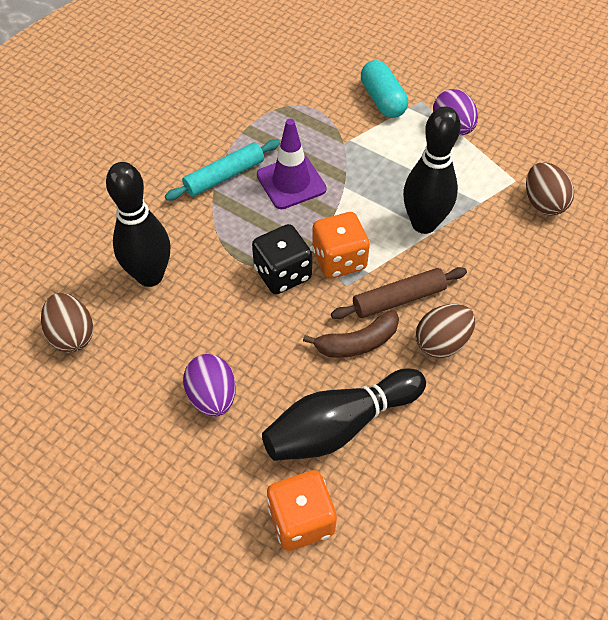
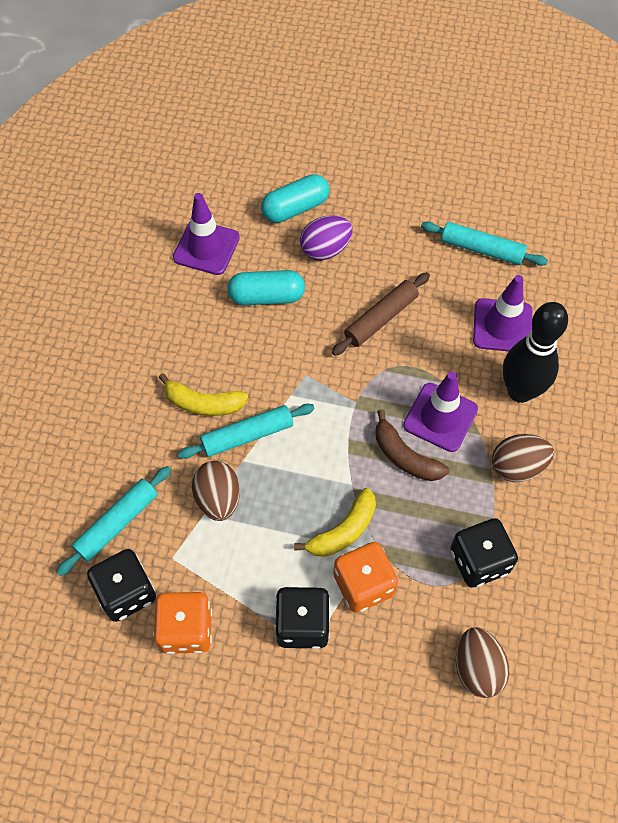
black bowling pin: [106,162,170,287] [262,368,426,461] [403,106,461,234] = 3 -> [503,302,568,403] = 1
black dice: [252,224,312,294] = 1 -> [87,549,156,622] [275,587,330,649] [450,518,518,588] = 3
purple egg: [183,354,236,417] [433,89,478,135] = 2 -> [300,215,353,260] = 1
purple traffic cone: [257,119,327,209] = 1 -> [173,193,240,275] [403,372,478,452] [473,275,532,352] = 3
turquoise capsule: [361,60,408,118] = 1 -> [227,270,305,305] [261,174,329,223] = 2
turquoise rolling pin: [165,139,280,201] = 1 -> [57,466,171,576] [178,404,315,459] [421,221,548,266] = 3
yellow banana: none = 0 -> [159,373,248,416] [294,488,376,557] = 2

